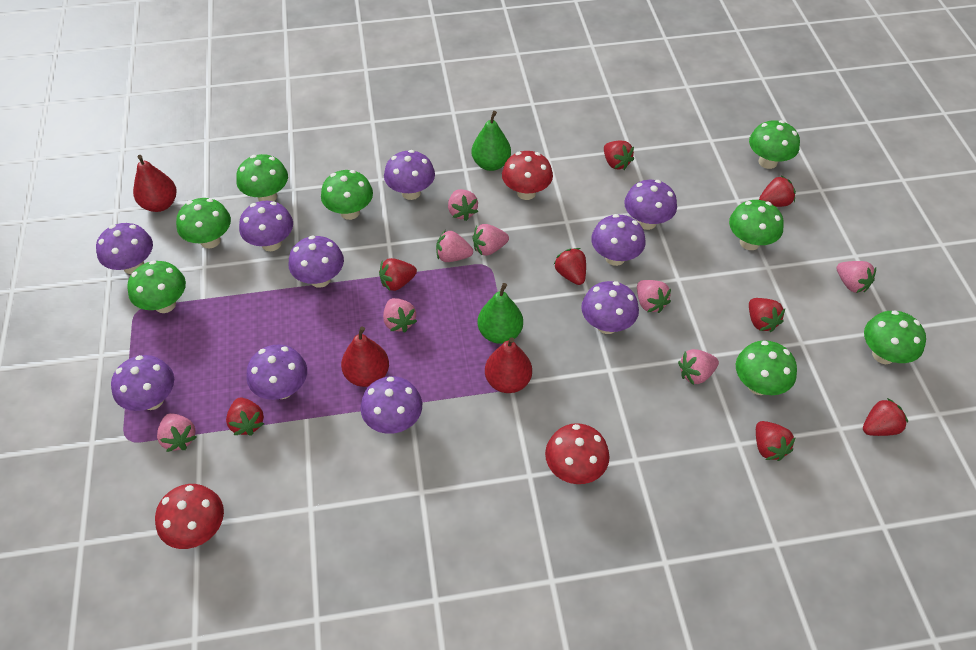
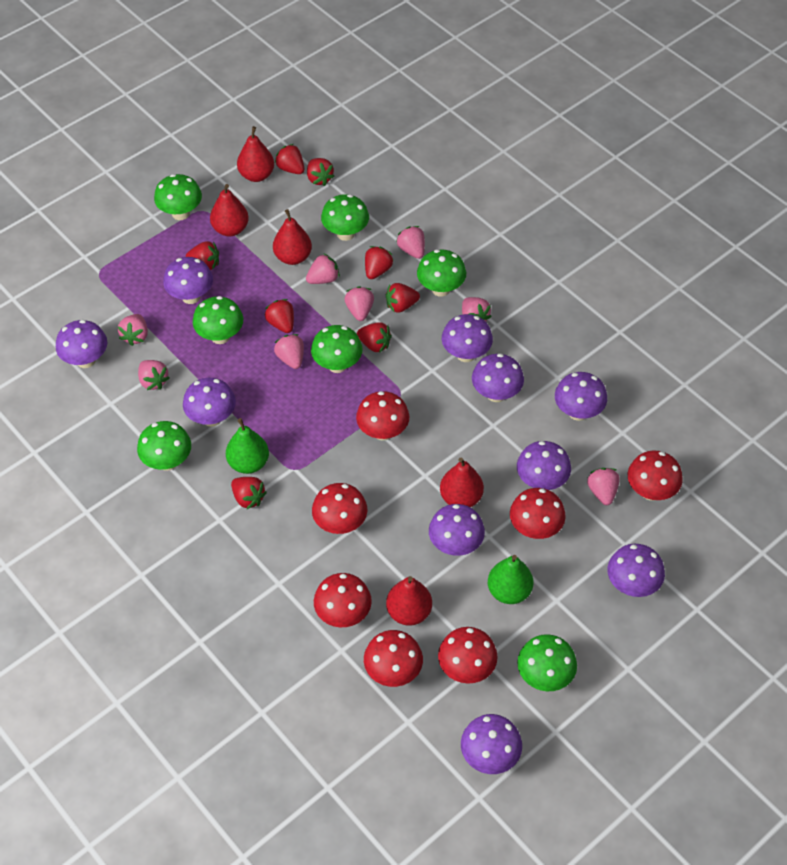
green mushroom: [127,260,186,313] [176,198,231,249] [236,154,288,201] [321,170,373,220] [729,200,784,250] [736,340,797,395] [749,120,800,169] [864,310,926,364] = 8 -> [137,421,191,471] [154,174,202,220] [193,296,243,344] [311,325,363,373] [321,194,369,241] [417,249,466,297] [517,634,577,691] = 7
red mushroom: [155,484,224,549] [502,151,553,200] [545,423,610,484] = 3 -> [312,483,367,534] [314,573,372,627] [356,391,409,441] [364,630,423,687] [438,627,498,684] [510,488,566,539] [628,451,683,501] = 7
red pear: [133,155,177,212] [341,326,389,387] [485,337,532,393] = 3 -> [210,184,249,236] [237,126,274,182] [273,209,312,265] [386,576,432,626] [440,458,484,507] = 5

